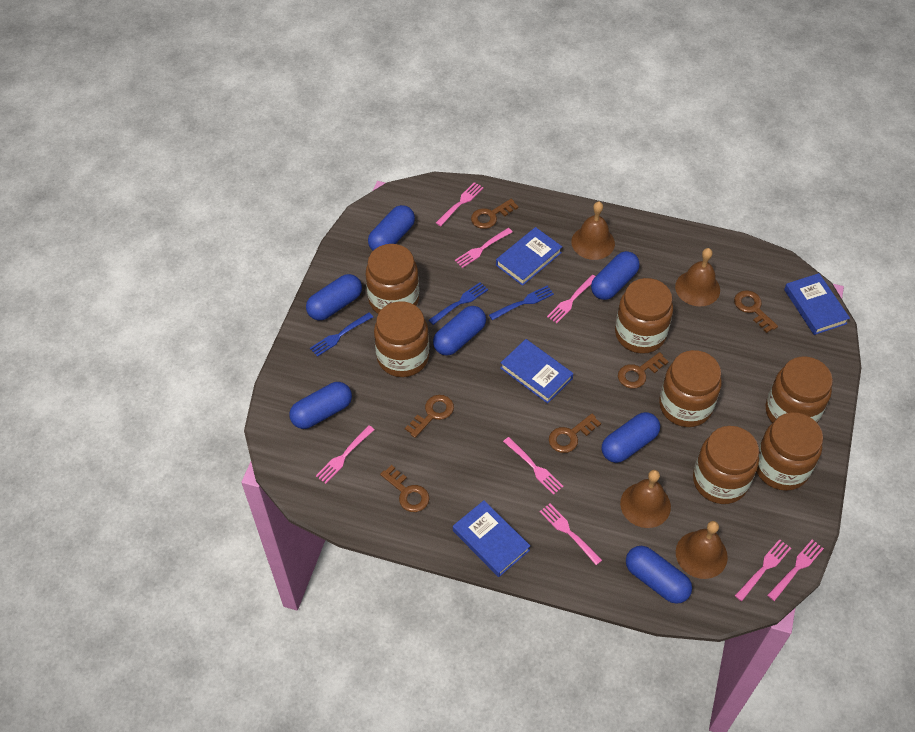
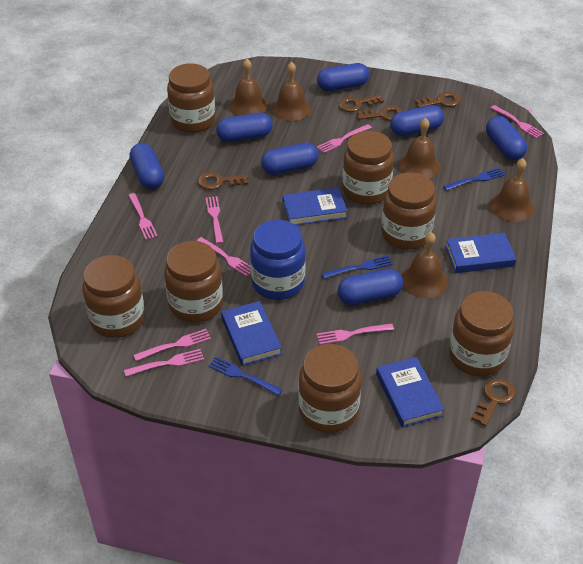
blue jar: none = 0 -> [250,220,306,300] = 1
brown bell: [571,202,615,260] [620,470,671,528] [675,248,720,306] [676,521,728,579] = 4 -> [229,59,268,116] [272,61,311,121] [399,118,441,179] [402,232,448,298] [490,158,534,222] = 5
brown key: [380,465,429,512] [405,395,454,438] [471,199,518,229] [549,414,601,453] [618,352,668,389] [734,290,778,333] = 6 -> [198,172,248,190] [338,94,384,112] [357,106,403,121] [415,92,461,108] [472,378,516,426] = 5

